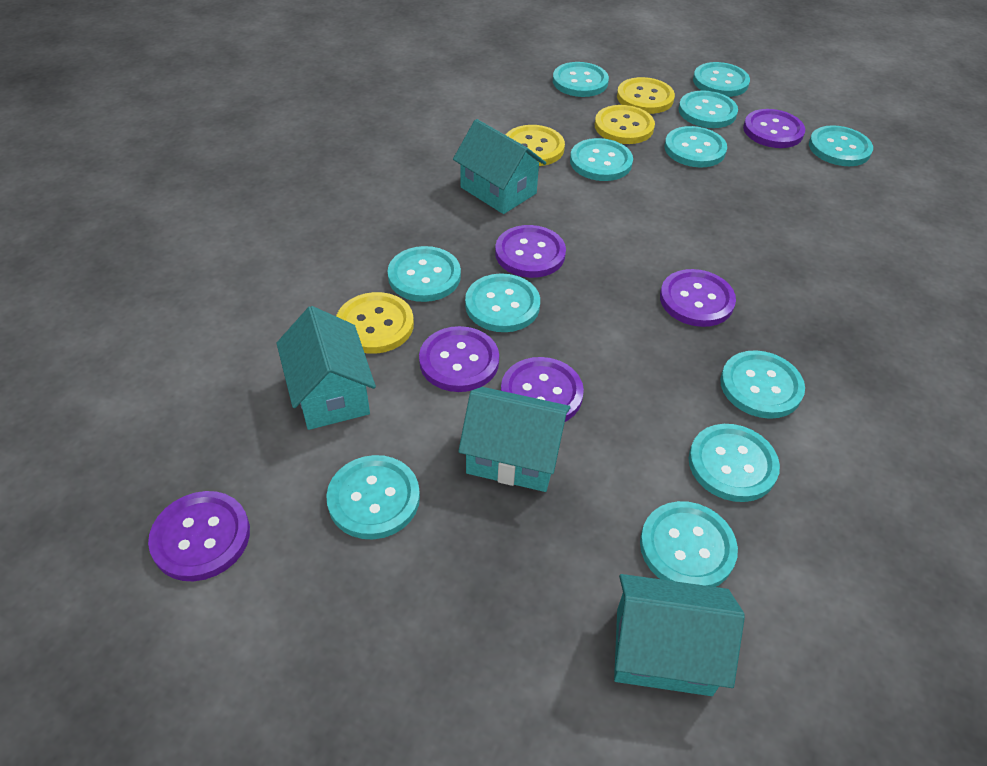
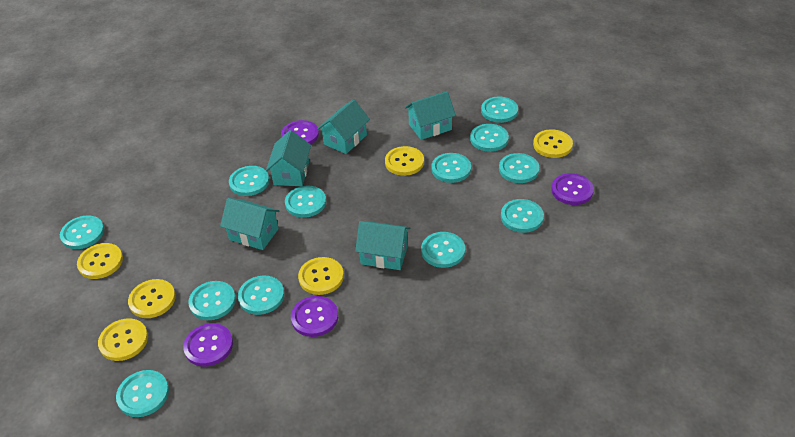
purple button: [148,491,250,581] [419,326,499,392] [495,225,566,278] [501,357,584,422] [660,269,736,327] [743,109,805,148] = 6 -> [183,323,233,367] [281,120,319,144] [291,296,338,337] [551,173,594,205] = 4
turquoise house: [276,306,376,430] [453,119,546,214] [458,387,571,492] [614,574,745,696] = 4 -> [220,198,279,250] [266,130,311,186] [317,99,370,154] [355,221,410,270] [405,91,456,140] = 5
yellow button: [336,292,414,354] [506,125,565,166] [595,105,655,144] [617,77,675,114] = 4 -> [77,243,123,279] [98,318,148,361] [128,279,176,318] [298,257,344,295] [385,146,424,176] [533,129,573,158] = 6

